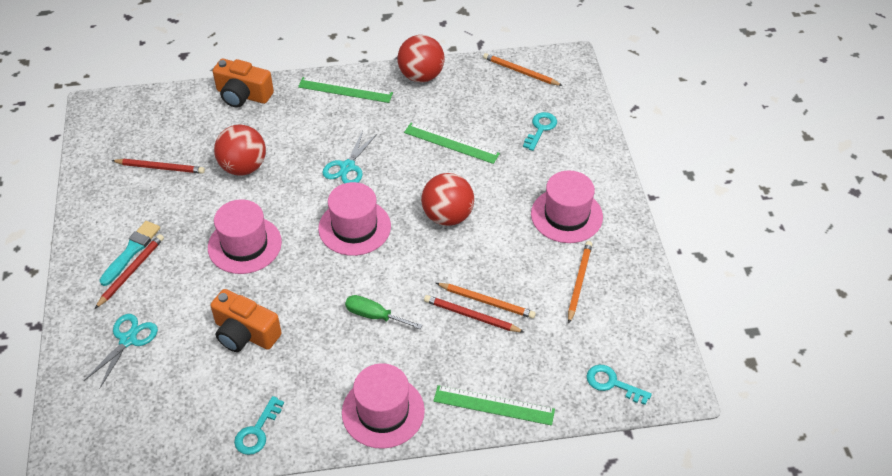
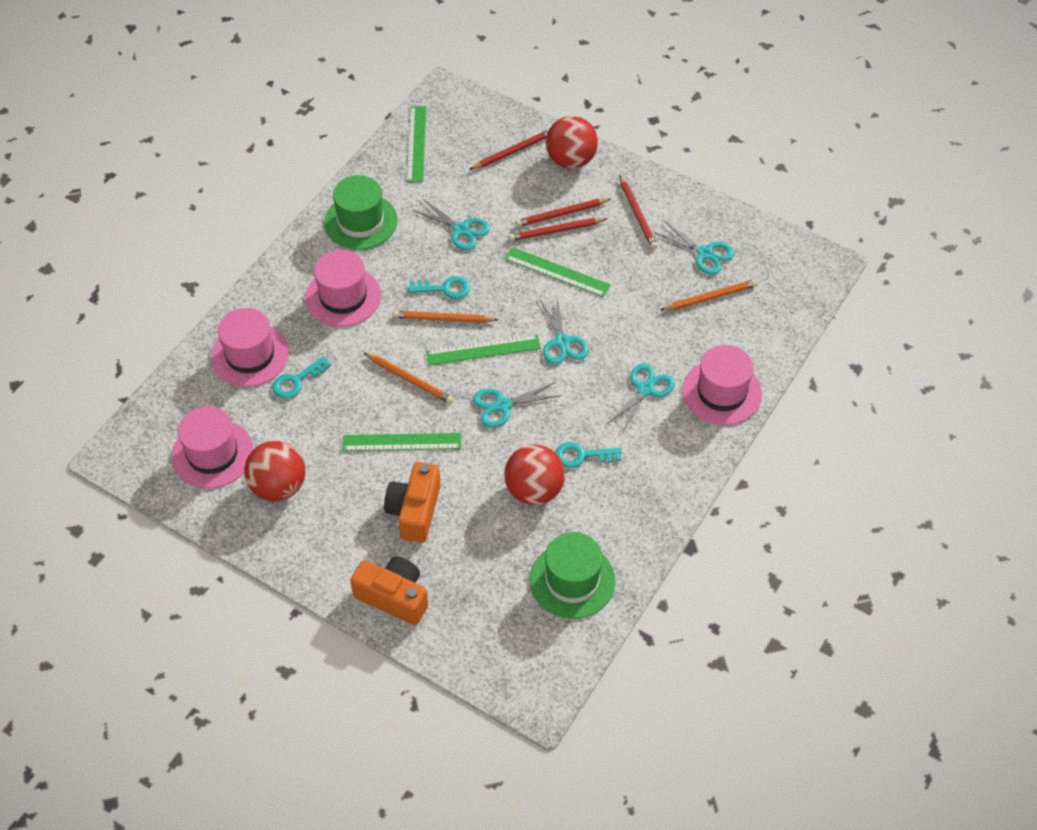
green hat: none = 0 -> [324,175,398,250] [530,532,616,619] = 2
green ruler: [298,77,393,103] [404,123,500,164] [434,385,555,426] = 3 -> [342,433,461,451] [407,106,426,182] [426,334,541,365] [505,247,611,297] = 4
green screwdriver: [345,295,423,329] = 1 -> none = 0
red pencil: [95,234,164,309] [111,159,205,174] [424,295,524,332] = 3 -> [469,130,549,170] [508,218,608,241] [515,198,611,227] [619,175,658,249] = 4
turquoise brush: [100,221,160,286] = 1 -> none = 0
turquoise scissors: [84,314,158,389] [322,131,377,184] = 2 -> [412,199,490,250] [473,382,562,427] [540,298,589,364] [606,363,675,434] [654,221,734,275] = 5

